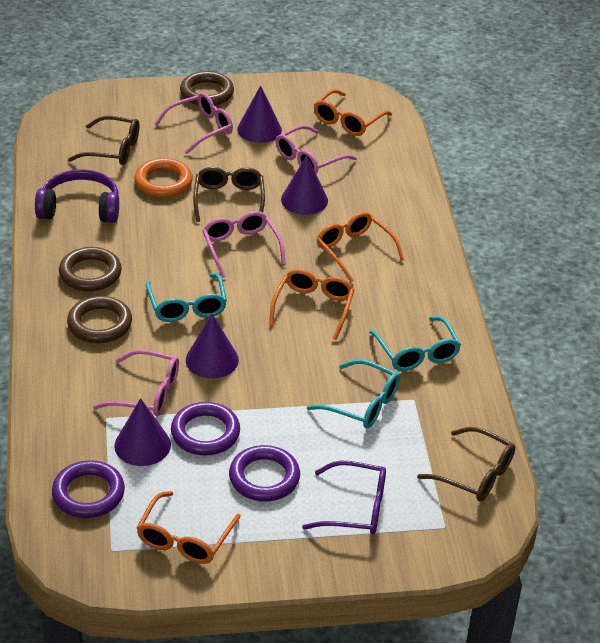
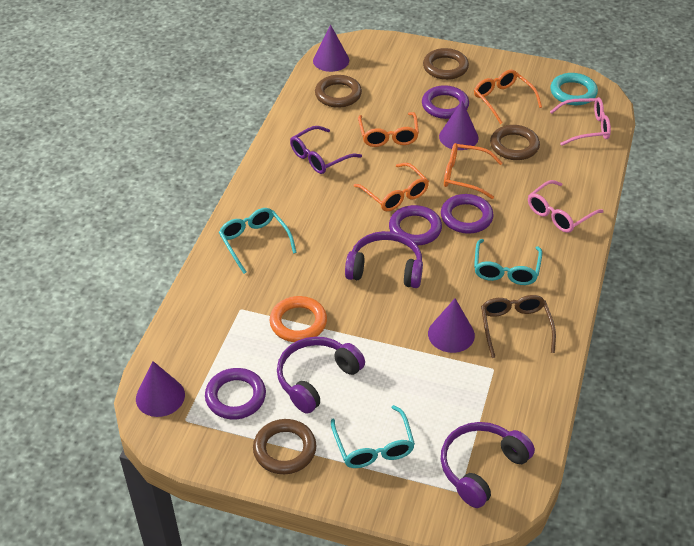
brown glasses: [68,116,139,165] [193,167,265,222] [417,427,515,501] = 3 -> [481,295,556,358] = 1
brown ring: [59,247,122,292] [67,296,132,343] [180,71,234,106] = 3 -> [253,419,316,474] [315,75,362,108] [423,48,469,80] [490,125,540,160] = 4
pink glasses: [93,349,179,416] [154,93,233,154] [202,211,286,278] [276,125,357,174] = 4 -> [528,180,604,233] [550,97,611,146] = 2
purple headphones: [35,169,119,223] = 1 -> [277,337,365,414] [345,231,423,288] [441,422,535,508] = 3
purple ring: [52,460,125,518] [171,402,240,456] [229,445,300,502] = 3 -> [205,368,266,419] [389,205,442,246] [422,85,469,119] [441,194,494,234] = 4
turquoise ring: none = 0 -> [550,73,598,106] = 1

